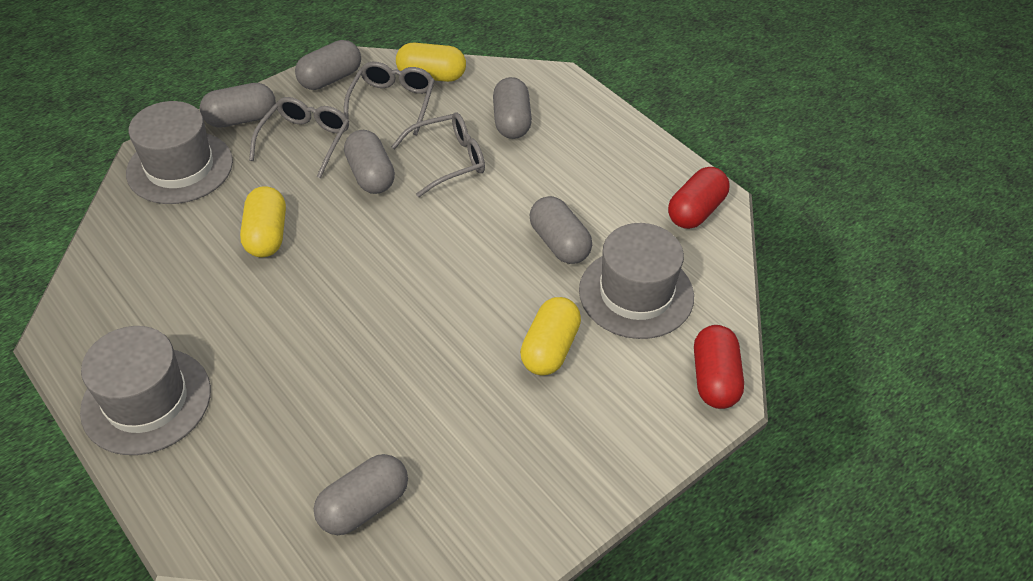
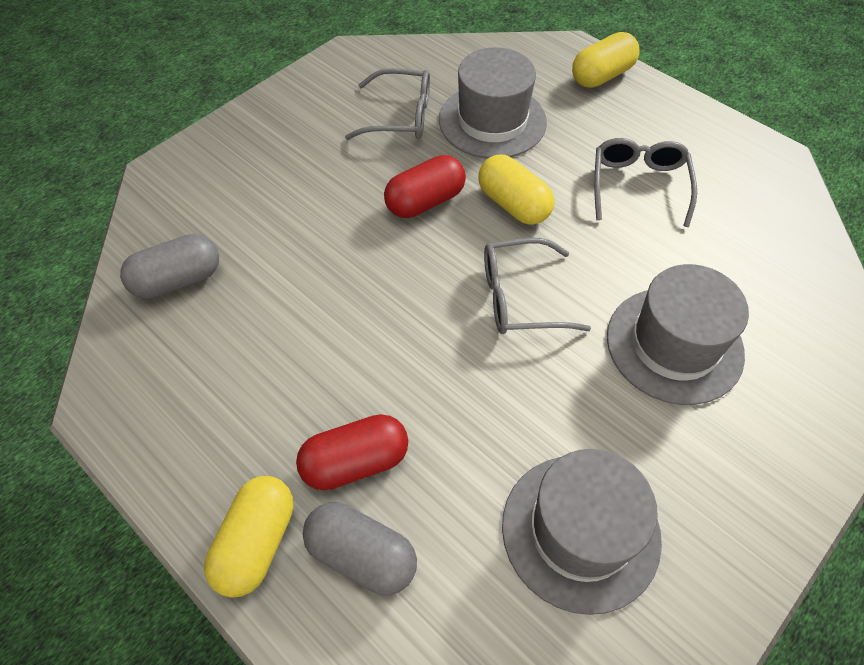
grey capsule: [200,83,276,128] [295,40,361,90] [314,454,408,535] [344,130,395,194] [493,77,532,139] [530,196,592,264] = 6 -> [120,234,219,299] [302,502,417,595] = 2

